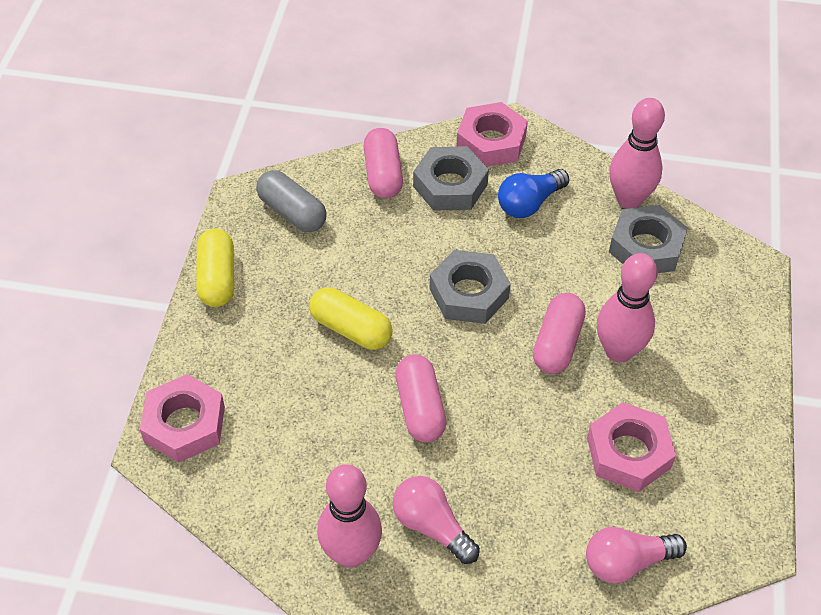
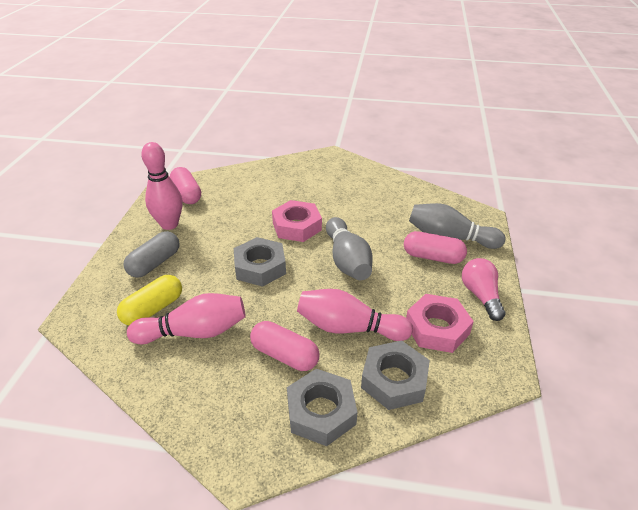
blue light bulb: [498,169,569,218] = 1 -> none = 0
grey bowling pin: none = 0 -> [326,217,373,280] [409,203,506,249] = 2
pink light bulb: [393,476,480,564] [586,527,687,584] = 2 -> [462,258,506,321] = 1
pink nut: [140,374,225,463] [456,102,528,167] [587,402,676,492] = 3 -> [272,200,322,242] [406,294,474,353] = 2
yellow capsule: [196,229,234,307] [309,287,393,350] = 2 -> [117,275,182,325] = 1

